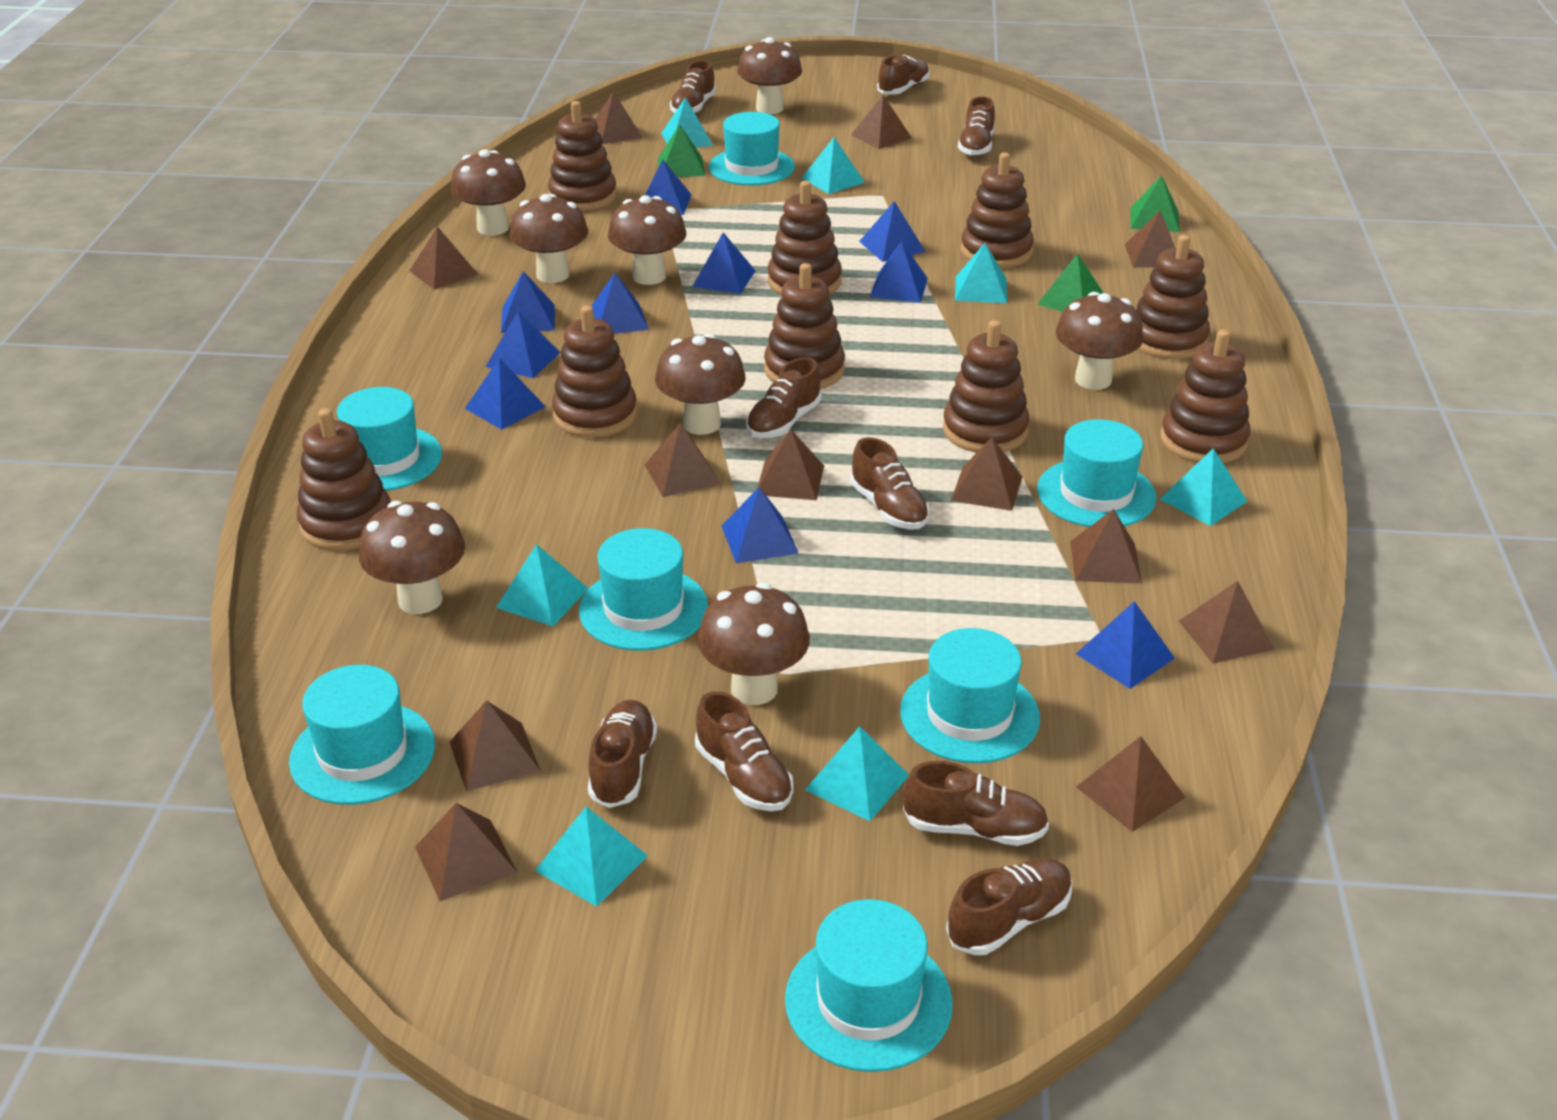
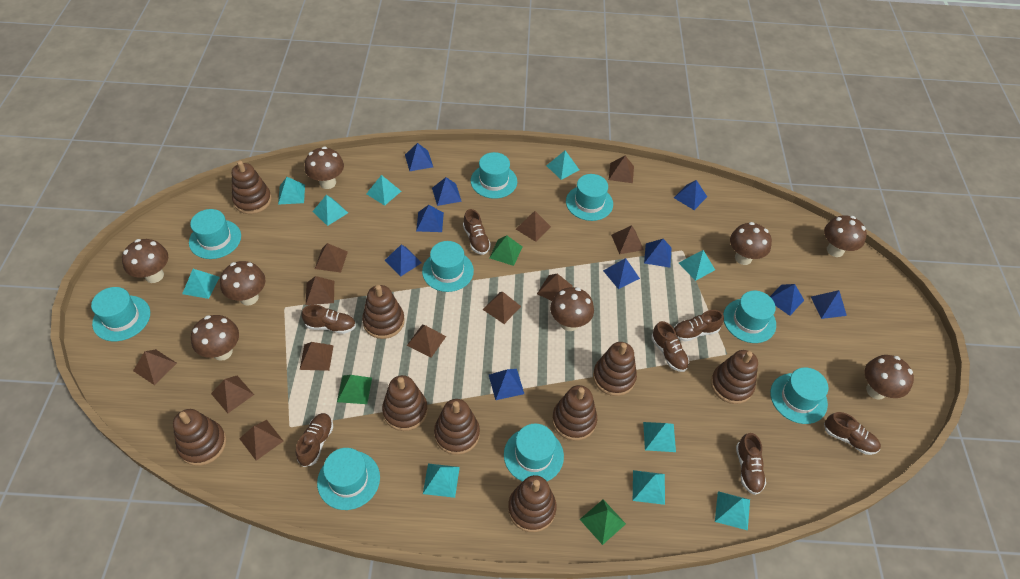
brown shoe: [588,700,657,808] [670,60,716,113] [695,691,793,811] [746,357,822,438] [850,437,929,530] [877,55,930,95] [903,761,1049,846] [946,858,1072,955] [958,96,995,156] = 9 -> [296,413,333,467] [302,305,356,334] [463,209,491,255] [651,321,689,372] [674,310,724,342] [736,433,766,495] [824,412,881,455] = 7
turquoise hat: [289,665,435,805] [337,387,442,491] [579,528,708,651] [709,112,795,185] [785,899,953,1072] [900,628,1040,763] [1037,419,1156,527] = 7 -> [91,287,150,341] [189,209,241,259] [317,448,380,510] [422,241,474,292] [471,152,517,199] [504,424,564,482] [566,174,613,221] [723,291,776,343] [770,367,829,424] = 9
turquoise pyramid: [496,544,589,626] [535,807,648,907] [661,97,713,148] [802,137,865,194] [805,726,909,821] [955,243,1007,303] [1160,448,1247,526] = 7 -> [182,269,220,299] [278,177,305,205] [312,195,348,226] [366,175,401,206] [423,463,460,498] [546,150,579,180] [633,470,665,505] [643,422,676,452] [679,250,715,281] [715,491,750,530] = 10

